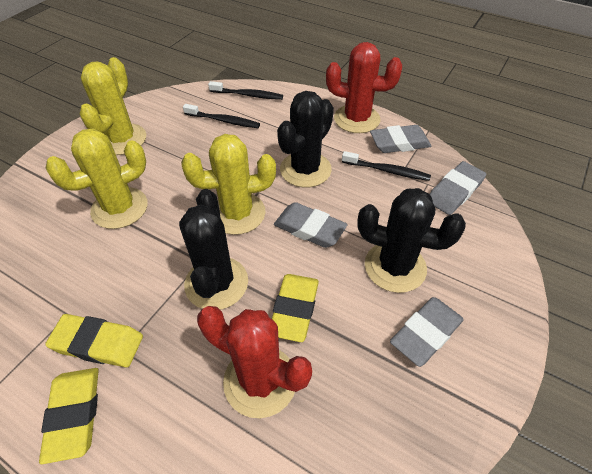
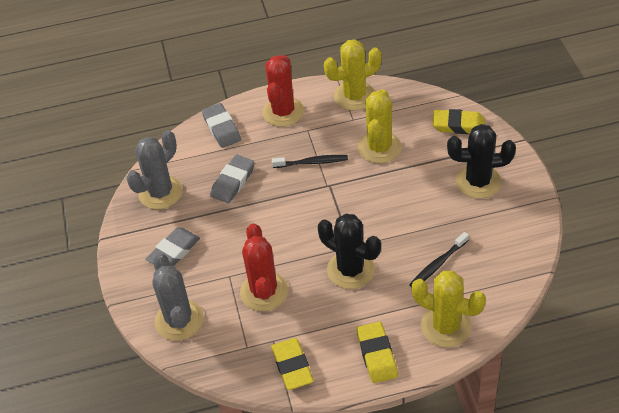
black cactus: [179,189,248,310] [277,91,334,187] [357,188,466,293] = 3 -> [318,214,381,289] [447,124,516,199] = 2
black toothbrush: [183,104,260,128] [208,81,283,100] [342,151,431,181] = 3 -> [272,155,348,168] [409,232,469,287] = 2
grey cactus: none = 0 -> [126,130,183,209] [152,253,204,341] = 2
grey eraser: [274,202,348,248] [370,125,431,153] [390,297,464,367] [430,161,486,215] = 4 -> [145,227,200,266] [202,103,241,148] [210,155,255,203] = 3

